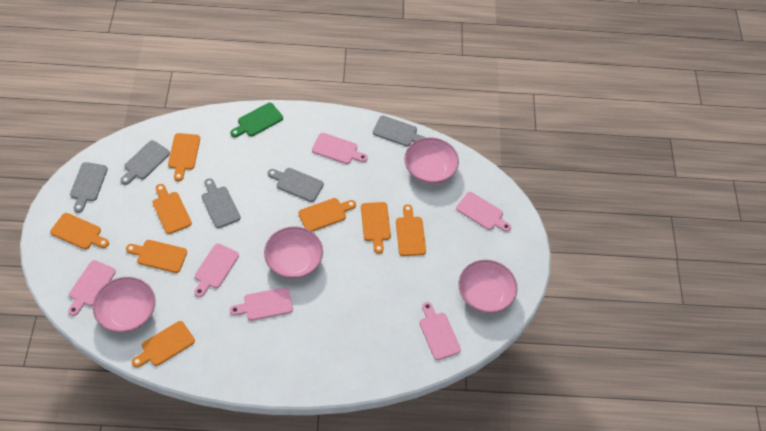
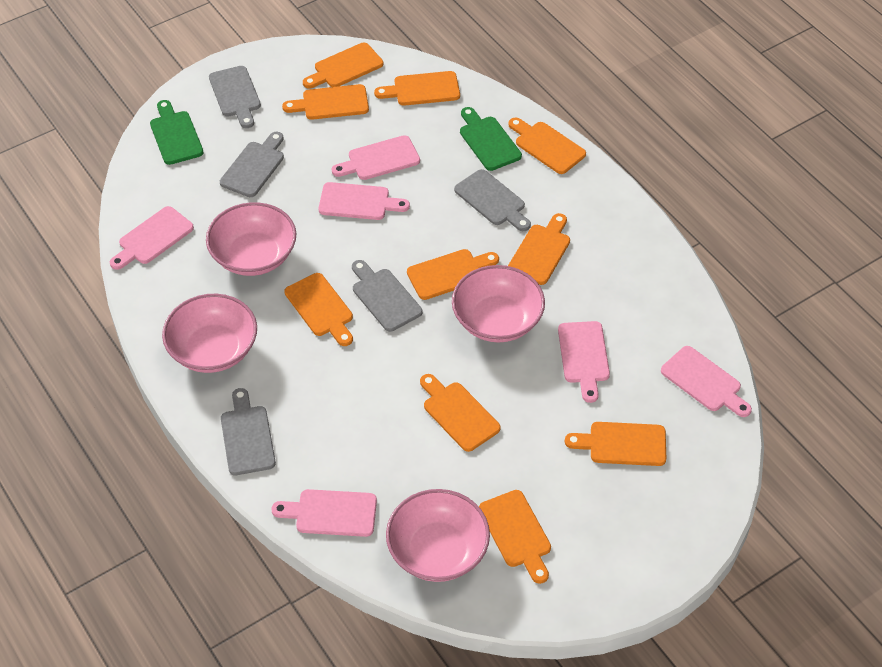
green cutting board: [230,103,283,137] = 1 -> [150,100,204,165] [460,107,522,171] = 2
orange cutting board: [50,213,109,250] [126,240,187,273] [132,321,195,368] [152,184,192,234] [168,133,200,181] [298,198,356,231] [361,202,391,254] [396,204,426,256] = 8 -> [282,84,369,120] [284,273,353,346] [303,43,383,88] [374,71,460,106] [407,249,499,300] [420,374,501,452] [479,490,551,584] [508,117,586,174] [508,213,570,285] [565,422,666,466] = 10

